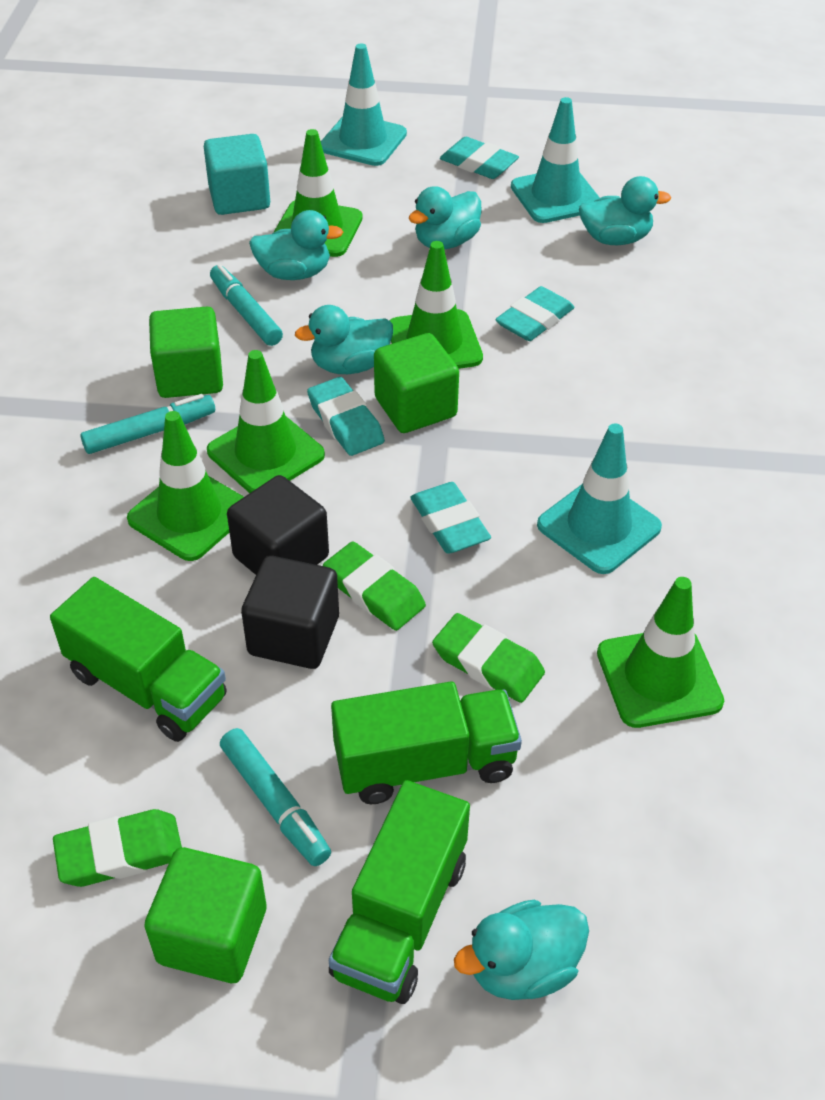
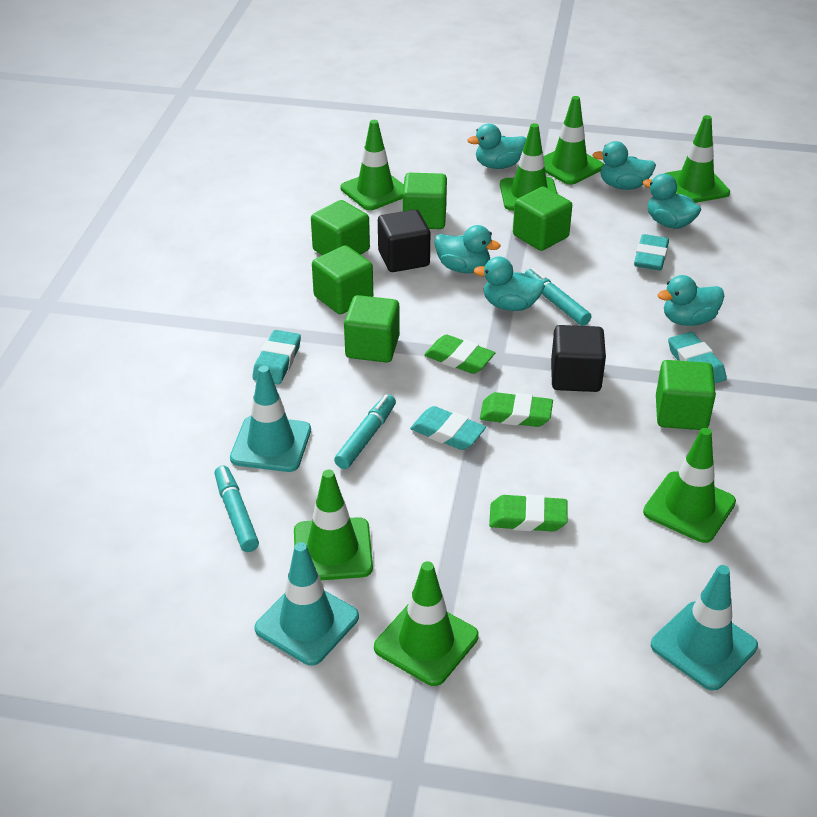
green cube: [144,847,267,983] [149,307,223,398] [374,333,459,433] = 3 -> [311,200,370,255] [312,245,373,314] [344,295,400,363] [403,173,447,229] [513,187,572,251] [656,360,716,430] = 6
green traffic cone: [127,411,244,561] [207,350,325,493] [273,129,363,257] [389,241,483,369] [597,577,724,728] = 5 -> [294,470,373,580] [341,120,404,210] [374,561,479,686] [500,123,557,211] [543,96,604,185] [643,427,736,543] [664,115,730,203] = 7
green truck: [50,577,227,742] [329,780,470,1004] [331,682,522,804] = 3 -> none = 0
turquoise cube: [204,134,270,215] = 1 -> none = 0
turquoise duck: [249,210,343,280] [295,305,393,374] [409,186,482,249] [454,900,589,1000] [579,176,671,245] = 5 -> [434,225,500,273] [467,124,526,169] [473,256,545,311] [593,141,656,190] [643,174,701,229] [657,275,724,326] = 6

